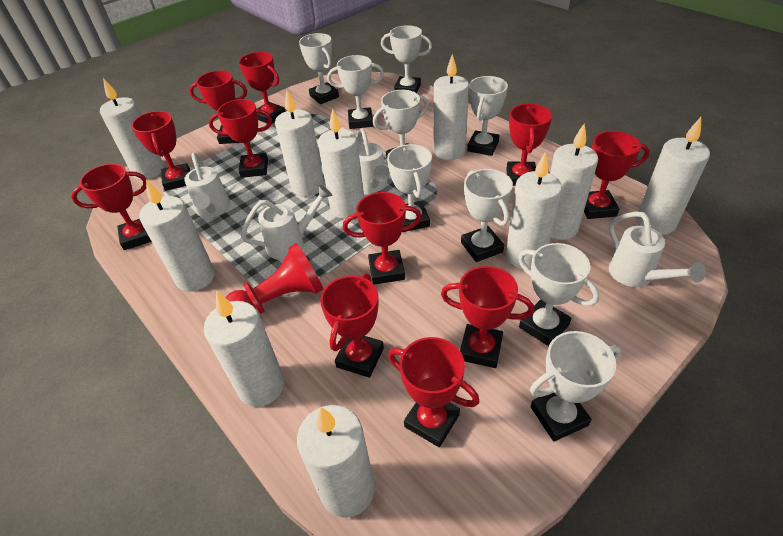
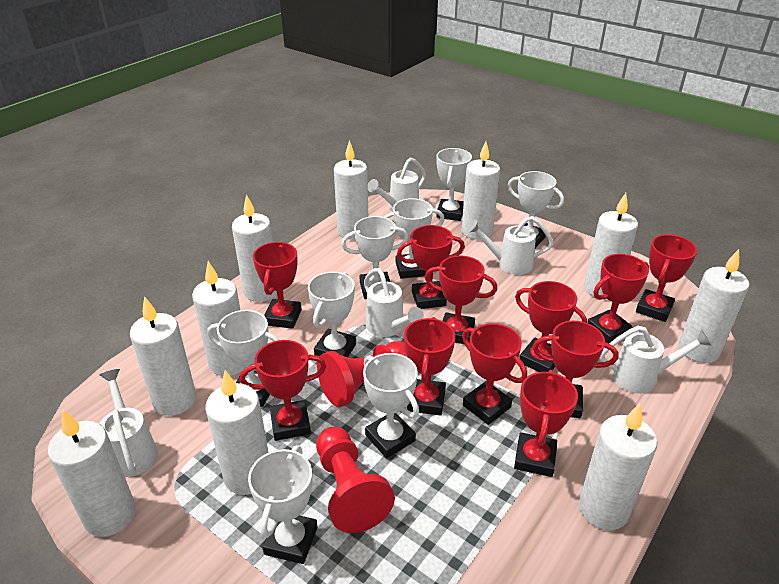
red pawn: [225,243,323,314] = 1 -> [316,427,395,533] [317,341,407,407] = 2
white trophy: [299,33,339,104] [327,55,384,129] [373,90,429,158] [381,25,432,93] [387,144,432,232] [461,169,513,262] [467,76,508,156] [518,243,600,346] [530,331,621,442] = 9 -> [207,310,279,407] [248,445,317,564] [308,272,356,357] [341,216,408,299] [363,353,419,458] [384,198,444,279] [436,148,472,221] [507,171,564,248] = 8
white watering can: [184,153,230,218] [241,185,332,260] [357,129,390,193] [609,211,706,287] = 4 -> [99,369,158,477] [364,268,424,337] [368,157,426,211] [467,216,553,275] [600,326,712,394] = 5

